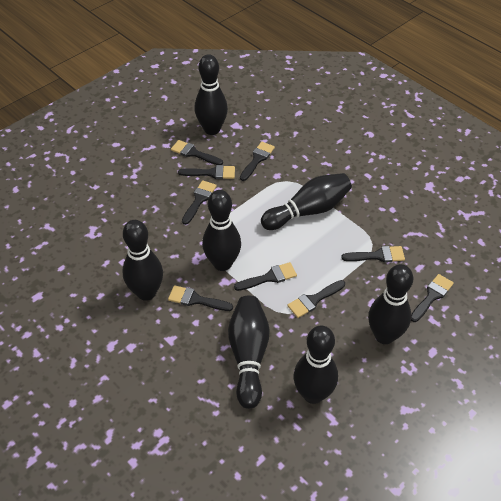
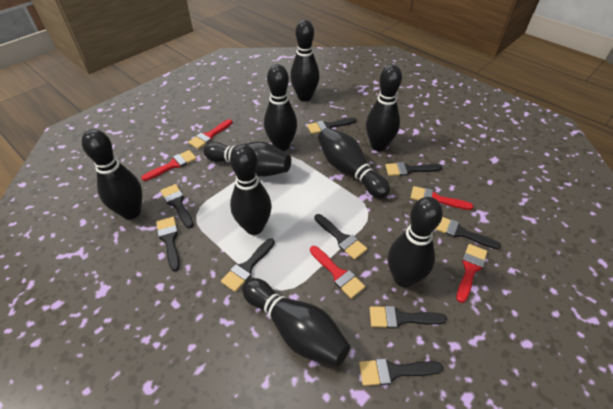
black bowling pin: [122,220,163,301] [195,54,228,135] [202,190,241,271] [228,296,270,409] [261,173,352,230] [293,326,338,404] [368,264,413,344] = 7 -> [82,129,142,220] [203,141,291,177] [230,144,272,235] [242,278,350,367] [264,64,297,151] [290,20,320,101] [318,127,390,199] [366,65,402,151] [388,197,443,287] = 9
red brush: none = 0 -> [141,150,197,181] [188,119,232,149] [310,246,365,299] [410,186,473,210] [457,244,487,303] = 5

